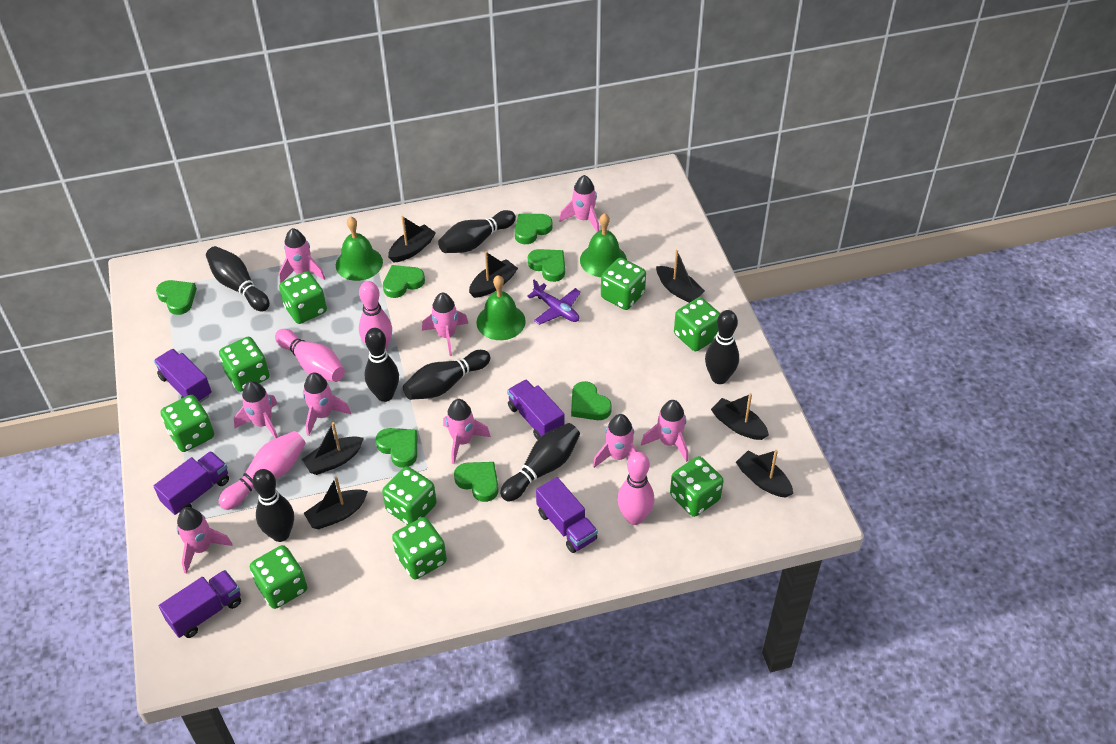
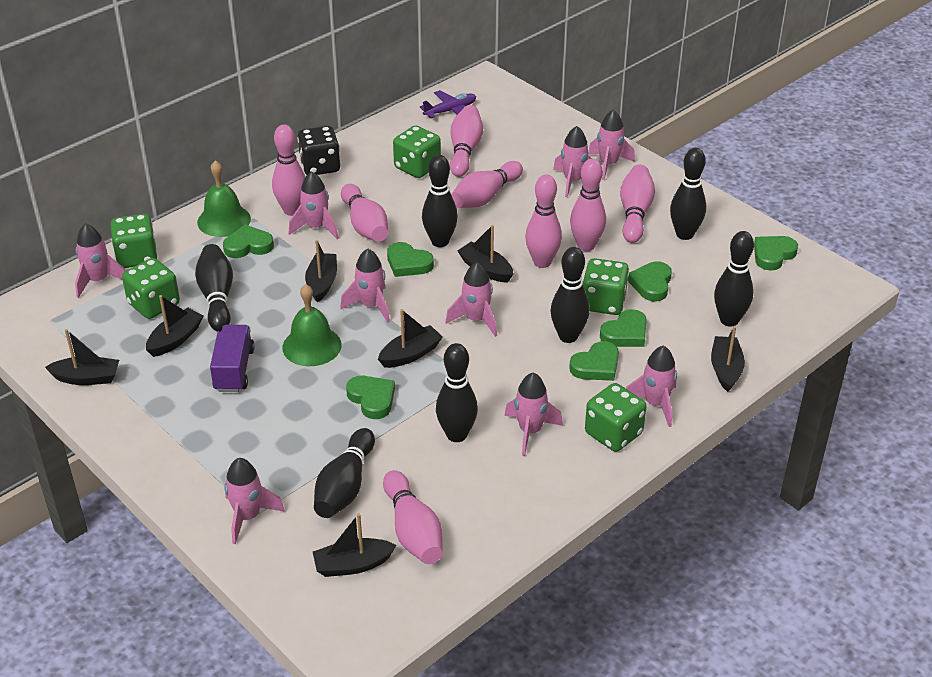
black dice: none = 0 -> [298,126,340,175] = 1
green bell: [336,217,383,281] [477,275,526,340] [580,213,627,277] = 3 -> [197,160,251,237] [282,284,342,366] = 2
green dice: [161,395,214,452] [219,337,270,392] [250,545,307,609] [279,271,327,324] [382,467,437,525] [392,517,447,579] [601,258,646,310] [670,456,724,517] [674,297,721,351] = 9 -> [111,214,158,268] [122,258,180,319] [393,125,441,178] [583,258,629,315] [585,383,646,452] = 5
pink bowling pin: [218,431,306,510] [275,329,345,382] [359,281,392,350] [617,452,654,525] = 4 -> [272,124,305,216] [341,184,388,242] [383,470,443,564] [450,105,483,177] [451,161,523,208] [525,175,562,268] [570,159,606,251] [620,164,655,243] = 8
purple truck: [153,451,229,515] [154,349,212,403] [159,570,241,638] [507,379,565,440] [536,477,598,553] = 5 -> [210,325,254,392] = 1

